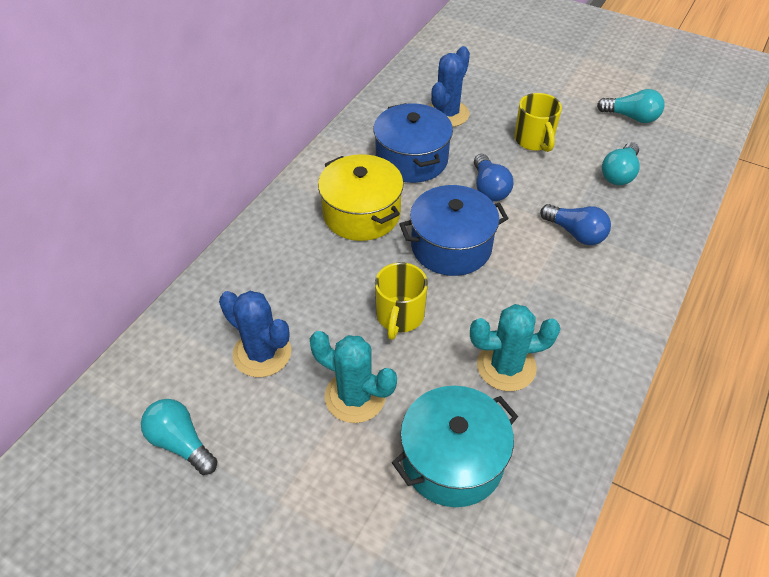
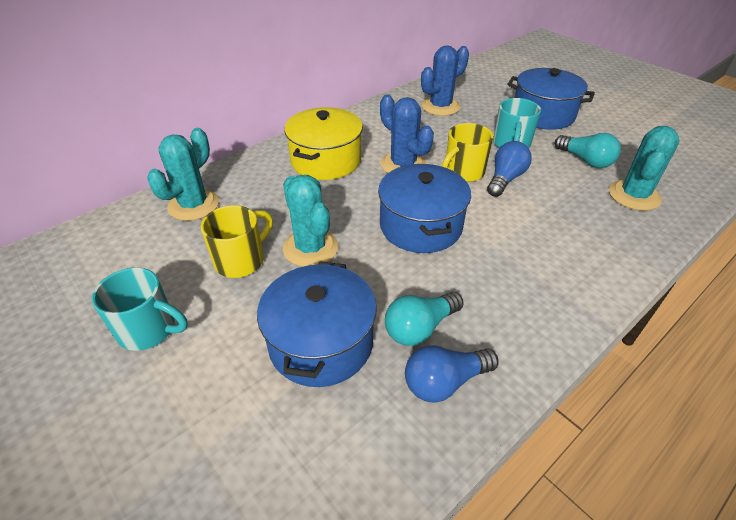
blue pot: [373,103,453,183] [399,185,509,276] = 2 -> [257,261,377,387] [378,164,471,253] [507,68,595,130] = 3
turquoise cactus: [309,331,397,423] [470,304,561,391] = 2 -> [147,128,219,221] [283,175,338,267] [609,126,679,211] = 3
turquoise light bulb: [141,399,217,475] [597,89,664,123] [602,142,640,185] = 3 -> [385,292,464,346] [555,133,621,168] = 2
turquoise mug: none = 0 -> [92,267,188,351] [493,98,541,148] = 2
turquoise pot: [392,386,518,507] = 1 -> none = 0

